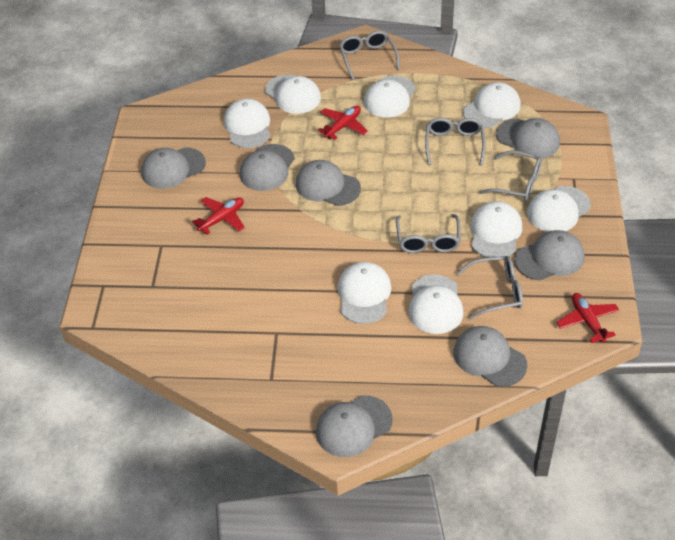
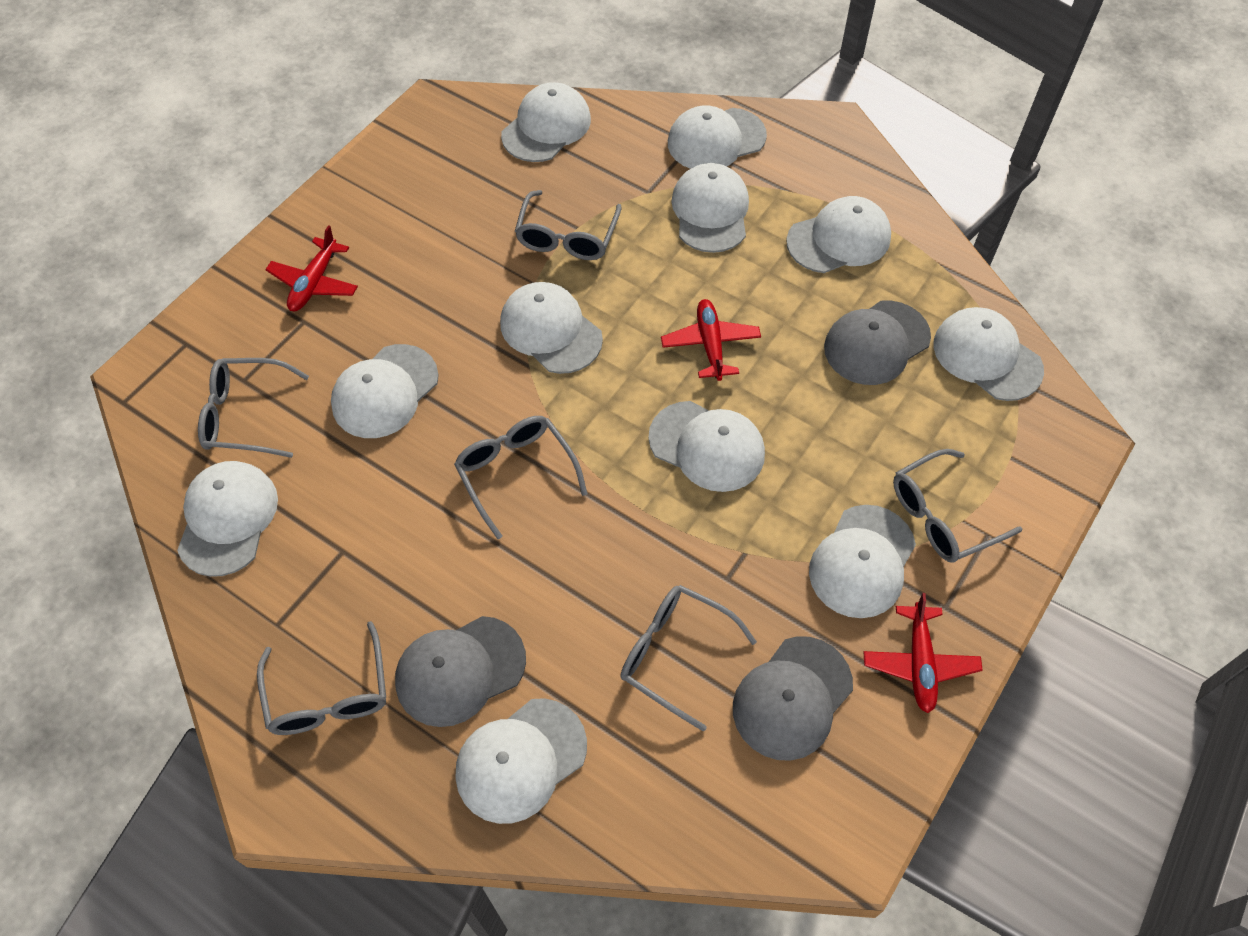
grey cap: [141,147,206,189] [240,144,295,191] [296,160,361,206] [316,395,393,457] [453,326,527,387] [496,118,560,158] [514,230,584,281] = 7 -> [395,616,526,727] [733,636,853,761] [824,301,931,385] = 3
grey glasses: [339,31,400,80] [396,214,461,253] [425,118,486,165] [456,256,523,319] [479,150,542,201] = 5 -> [198,358,309,458] [257,621,386,735] [454,416,588,539] [515,190,621,260] [620,585,757,731] [893,449,1022,563] = 6
white cap: [224,99,270,148] [265,74,321,114] [338,262,391,324] [364,76,416,117] [408,275,463,334] [463,82,521,128] [471,201,522,258] [527,186,591,232] = 8 -> [177,461,278,577] [331,344,439,438] [455,698,587,824] [500,282,603,374] [501,82,591,162] [648,401,765,492] [668,106,767,169] [671,163,749,253] [786,196,891,273] [809,505,916,618] [933,307,1044,401] = 11

